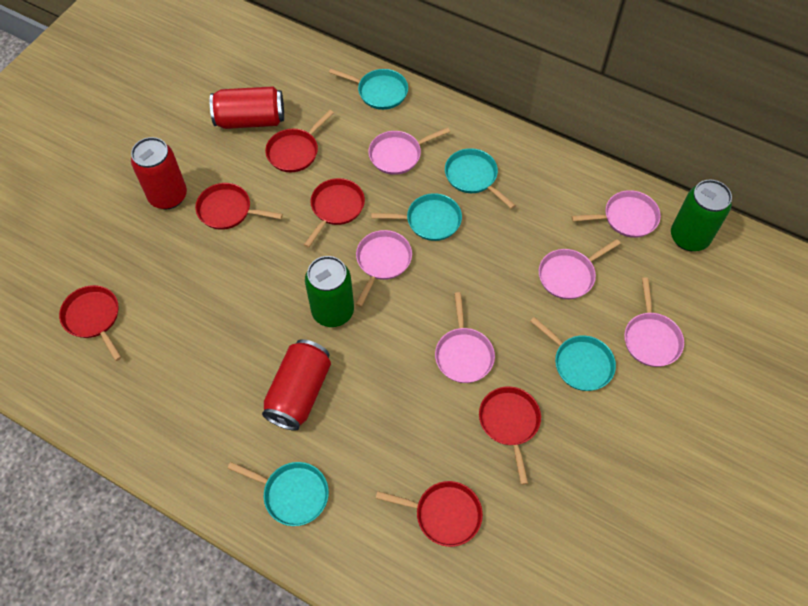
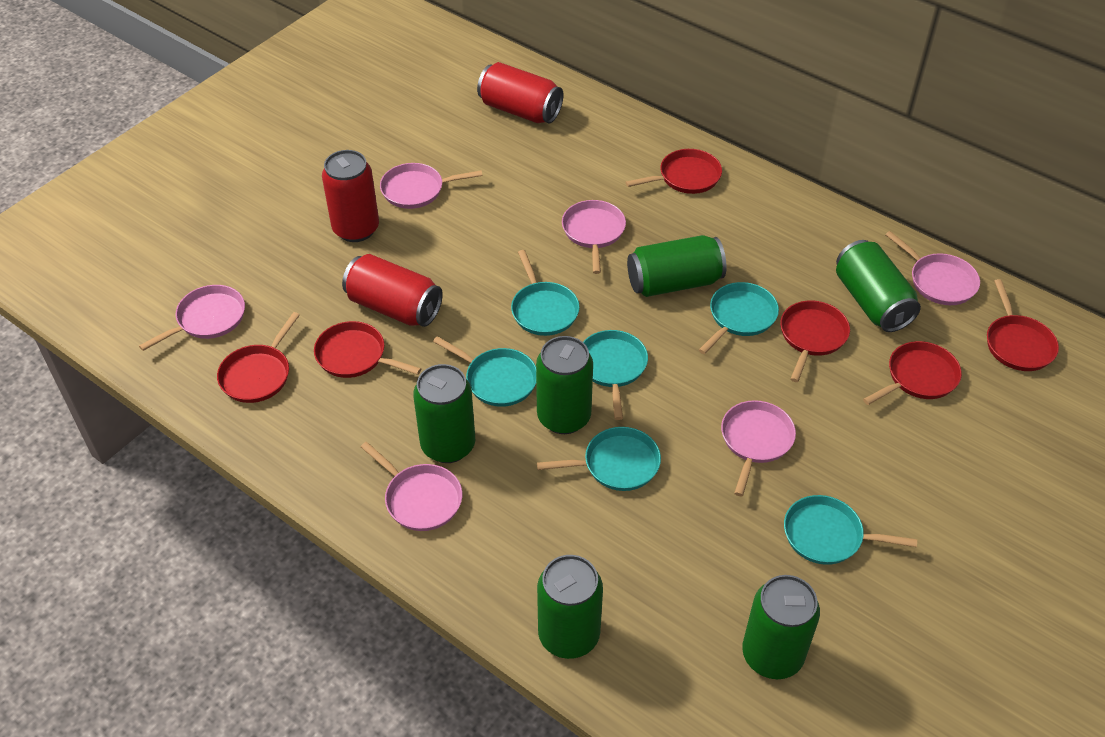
green can: [305,256,354,327] [671,180,732,251] = 2 -> [413,364,475,463] [536,336,593,434] [537,555,603,659] [627,235,727,297] [742,575,820,679] [836,240,921,332] = 6
turquoise pan: [227,462,329,526] [329,69,408,110] [371,193,462,241] [445,148,515,209] [530,317,616,391] = 5 -> [433,336,536,407] [511,250,580,336] [537,427,661,491] [583,330,648,420] [699,282,779,354] [784,495,917,565] = 6

